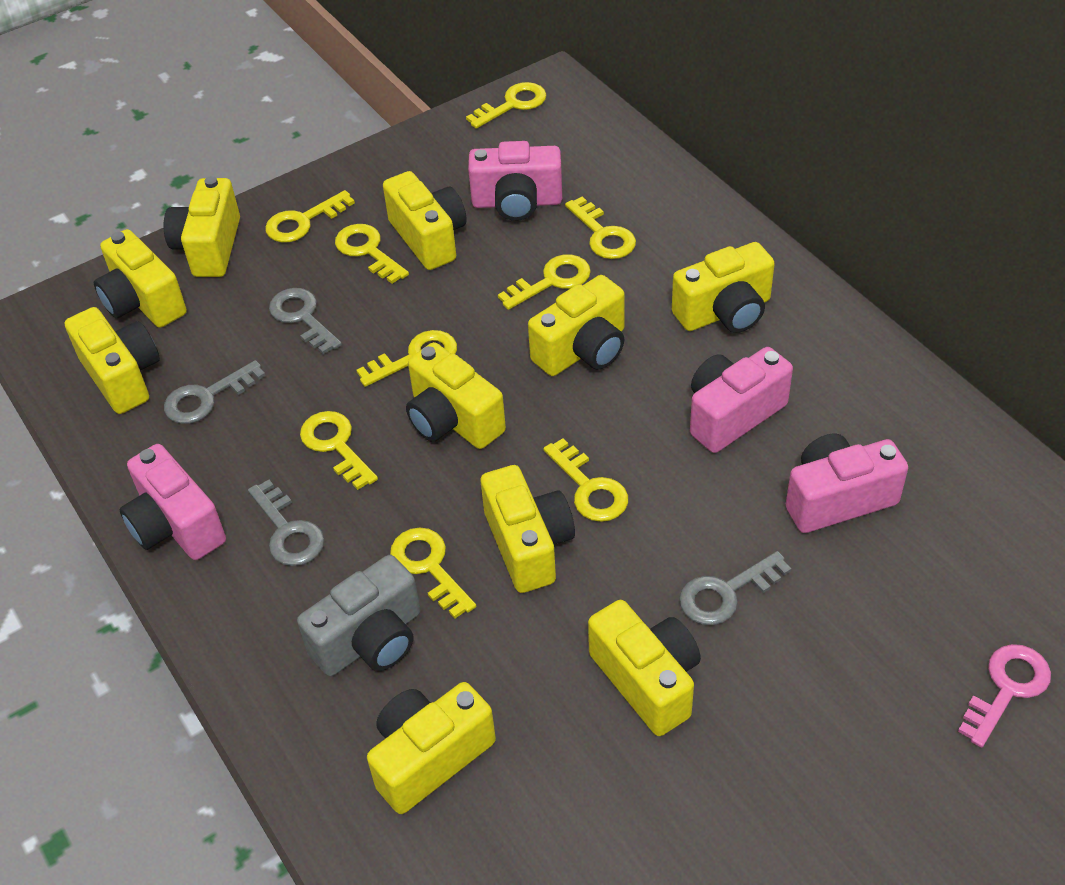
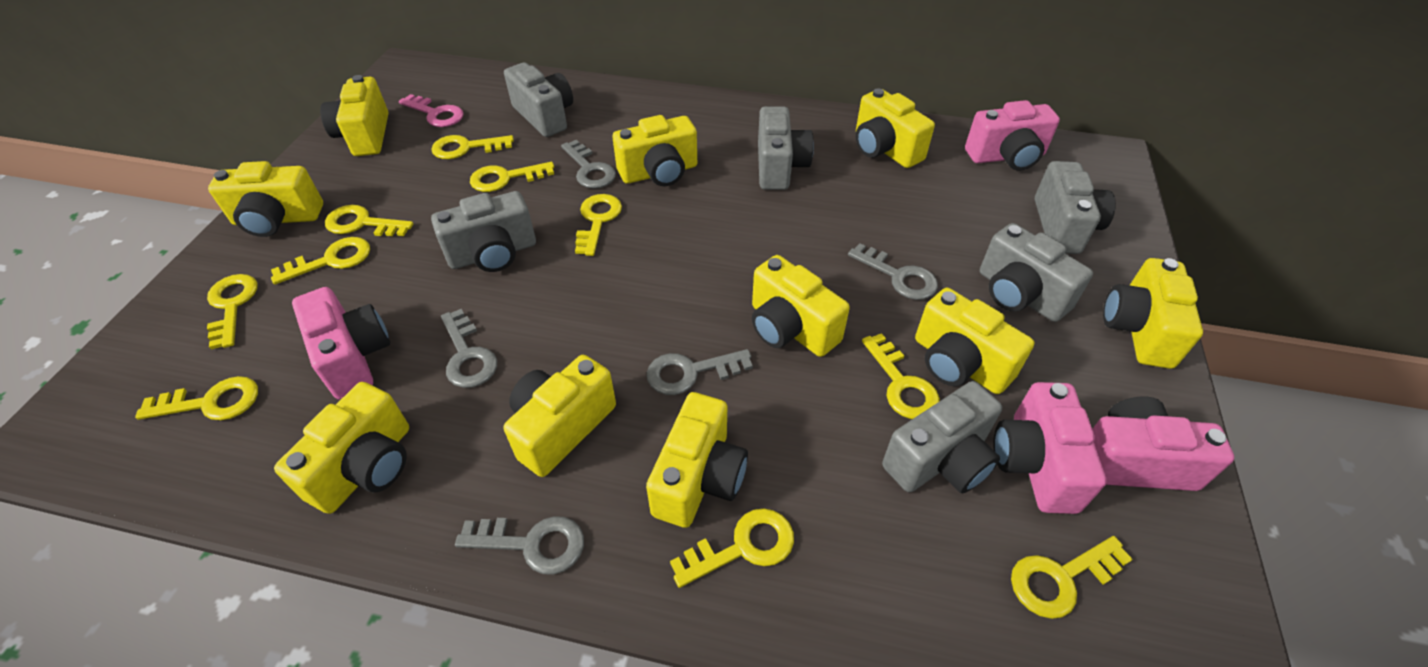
grey camera: [297,555,421,676] = 1 -> [431,191,536,272] [504,62,573,137] [758,106,814,190] [882,381,1002,494] [980,223,1093,322] [1035,161,1116,254] = 6
grey key: [164,360,266,424] [248,480,324,566] [269,288,342,354] [679,551,791,625] = 4 -> [441,309,497,388] [455,516,584,575] [561,140,616,189] [647,349,753,395] [848,243,938,300] = 5
yellow key: [265,190,355,243] [300,411,378,490] [335,224,409,284] [356,330,457,387] [390,528,476,619] [466,82,546,129] [498,254,591,310] [543,438,628,522] [565,197,636,259] = 9 -> [135,376,258,420] [207,274,257,349] [271,237,370,285] [325,205,413,236] [431,135,514,159] [470,162,554,192] [575,194,622,256] [670,508,794,588] [862,333,940,419] [1011,536,1133,619] = 10

